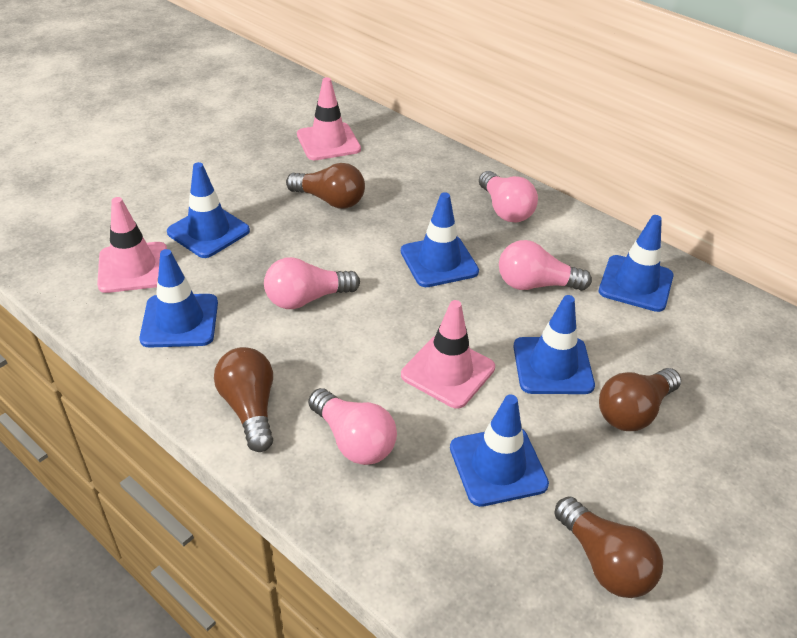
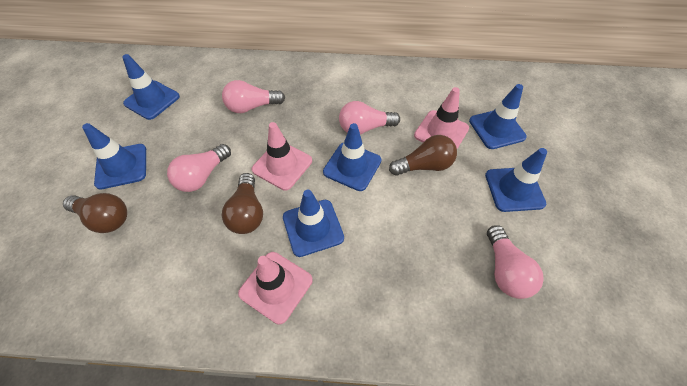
brown light bulb: [214,347,273,452] [286,163,365,209] [554,497,663,598] [599,368,681,431] = 4 -> [63,193,127,233] [222,173,263,234] [389,135,457,176] = 3

